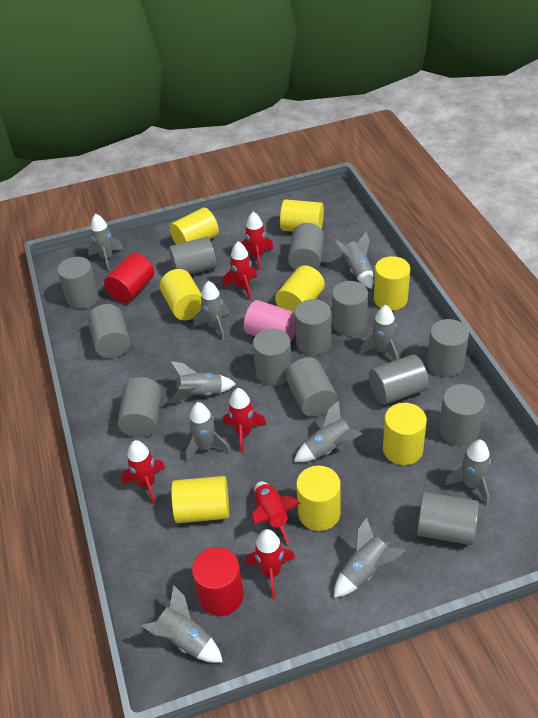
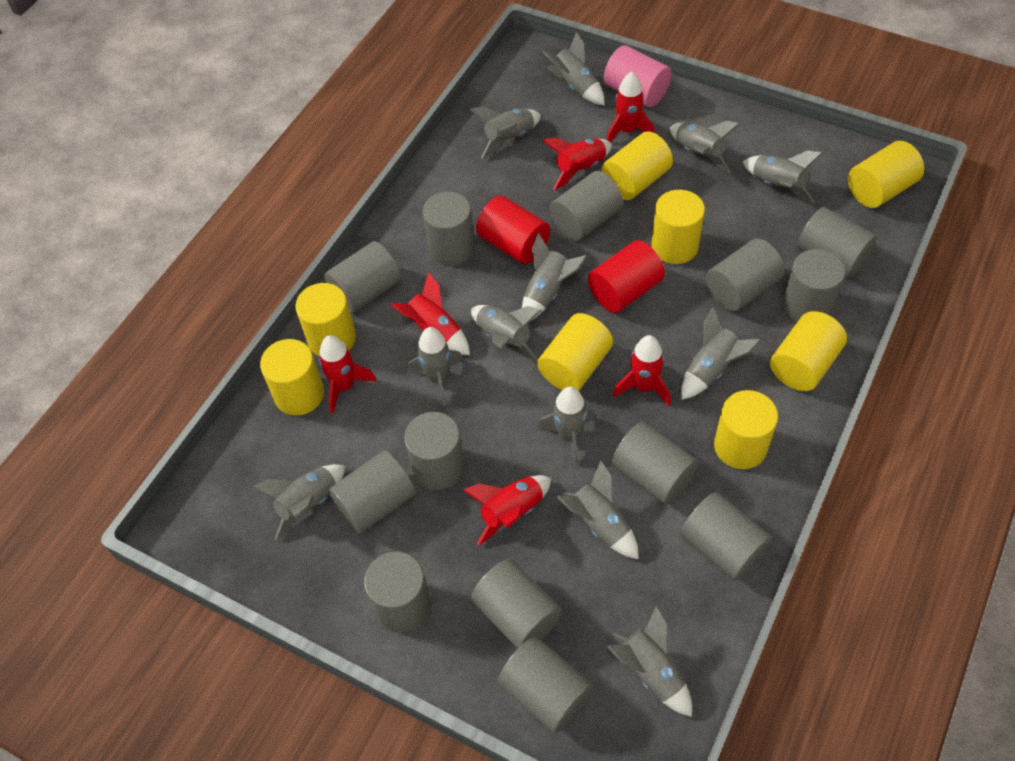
grey rocket: [88,213,123,271] [141,585,223,663] [168,361,236,403] [186,402,230,462] [193,281,229,340] [294,400,362,462] [334,232,374,289] [334,517,405,598] [360,305,398,361] [445,439,491,505] = 10 -> [252,464,345,540] [408,327,463,406] [470,107,541,159] [471,305,542,361] [522,233,587,321] [538,387,595,466] [542,32,604,105] [557,460,639,559] [607,605,692,717] [670,121,740,173] [681,307,761,400] [743,151,823,203] = 12

